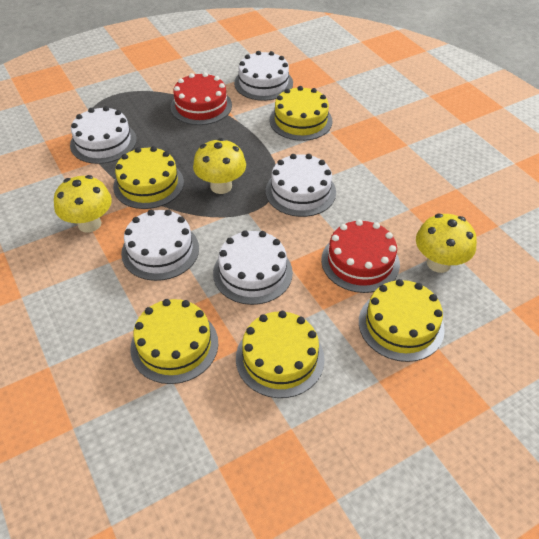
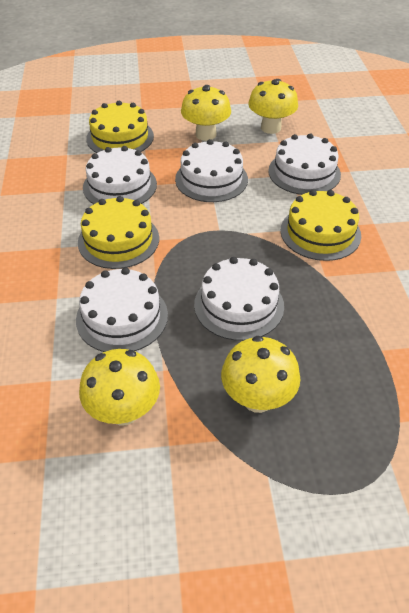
red cake: [170,72,232,125] [321,219,400,293] = 2 -> none = 0
yellow cake: [113,146,184,209] [130,299,218,384] [236,311,325,398] [270,86,333,141] [359,279,445,362] = 5 -> [78,196,159,269] [86,101,154,153] [280,190,361,261] = 3
yellow mushroom: [54,175,112,232] [193,138,246,194] [416,213,477,273] = 3 -> [79,349,160,425] [181,85,231,141] [221,336,300,413] [248,79,298,134] = 4

